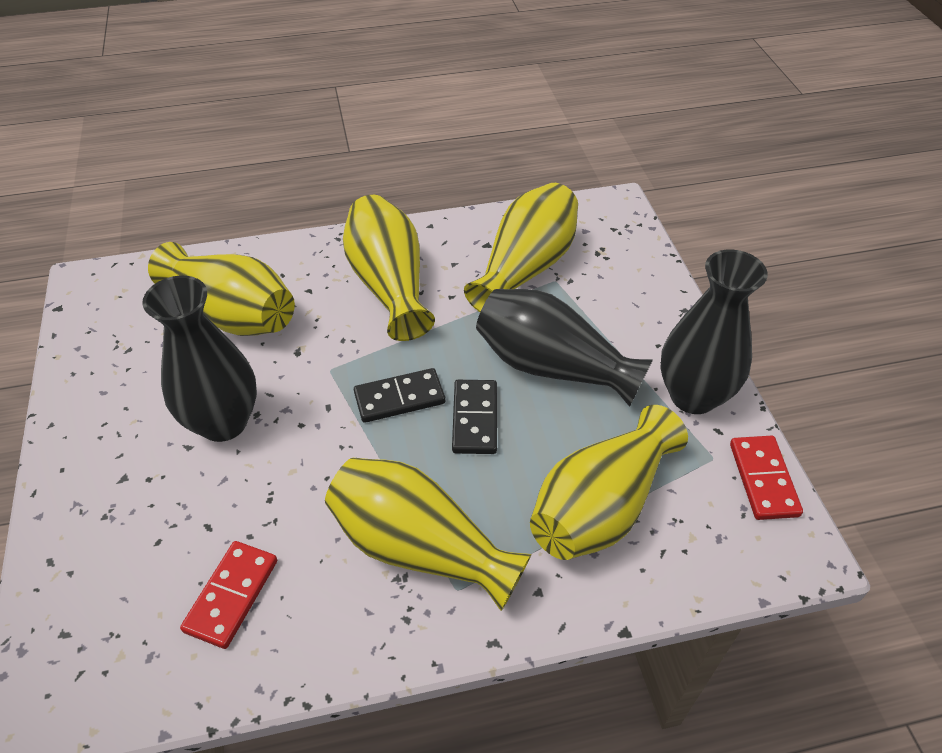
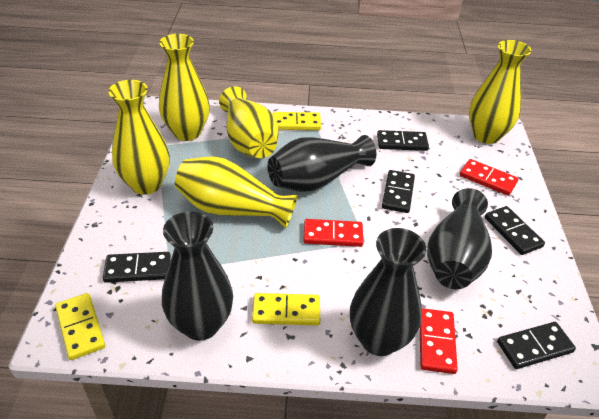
black domino: [354,368,446,423] [452,380,497,454] = 2 -> [103,252,171,283] [377,130,429,151] [382,170,415,213] [485,206,545,255] [497,322,576,369] = 5
black vase: [142,276,257,442] [476,289,653,407] [660,250,768,414] = 3 -> [162,211,233,341] [268,135,376,192] [350,228,427,356] [427,188,492,289] = 4
red domino: [180,541,277,649] [730,436,803,520] = 2 -> [303,219,364,247] [420,308,458,374] [459,159,519,196] = 3
yellow domino: none = 0 -> [55,293,105,360] [252,293,320,325] [273,112,321,130] = 3

